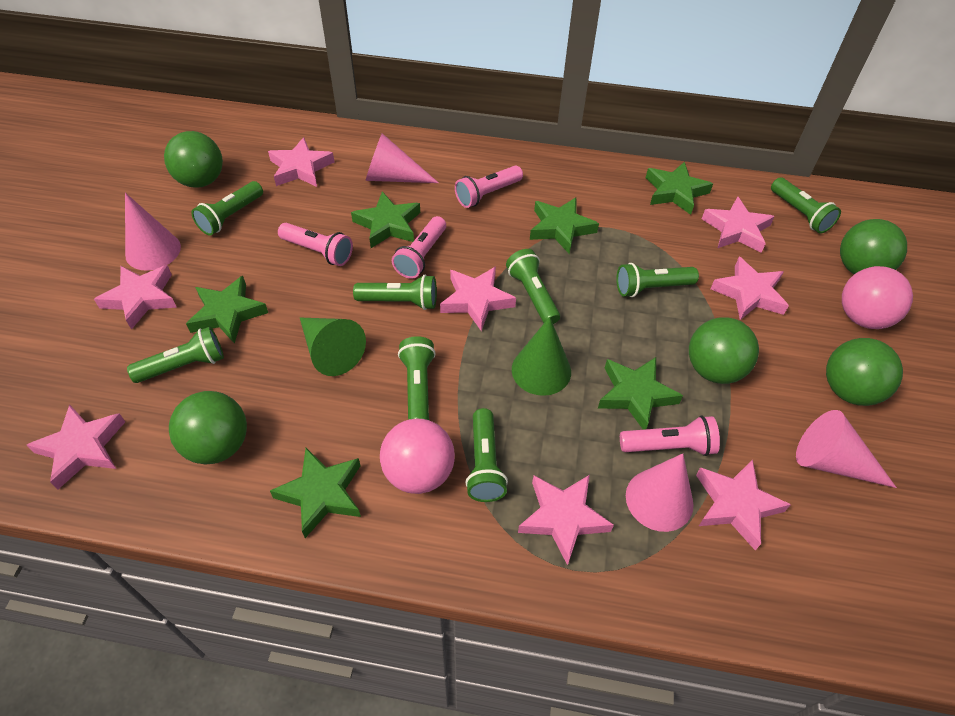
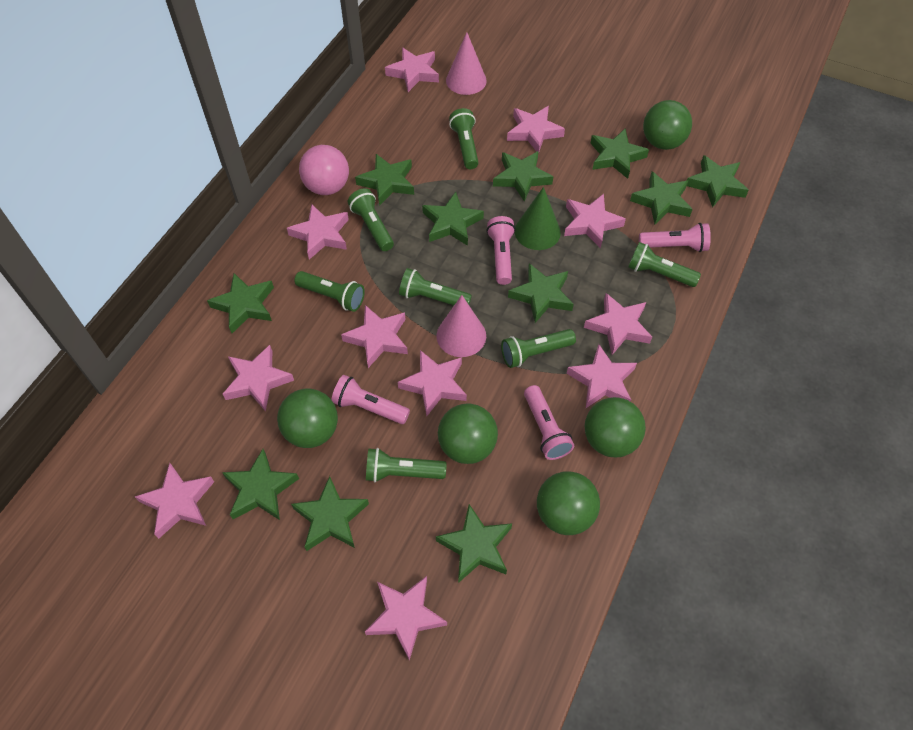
green cone: [300,318,366,376] [512,317,571,396] = 2 -> [515,187,561,250] = 1
green flashlight: [127,327,224,383] [191,181,263,236] [353,275,437,310] [398,336,436,420] [465,408,508,502] [506,249,560,324] [616,263,699,297] [771,178,841,234] = 8 -> [294,271,365,312] [348,188,394,251] [366,448,447,482] [399,268,472,305] [449,108,479,169] [501,329,576,368] [628,242,701,287] = 7
green star: [186,276,268,344] [270,448,361,538] [351,191,420,248] [530,197,599,254] [598,357,683,430] [646,162,713,215] = 6 -> [207,273,274,333] [222,449,299,520] [291,476,369,551] [355,154,414,206] [422,192,484,246] [436,504,512,583] [493,151,553,202] [508,263,574,323] [590,128,649,179] [630,171,693,224] [687,155,749,208] = 11
pink ball: [380,419,455,494] [842,266,913,329] = 2 -> [299,145,349,195] = 1
pink cone: [125,193,181,271] [366,133,439,183] [626,454,694,532] [796,410,897,488] = 4 -> [436,295,486,357] [446,32,487,95] = 2
pink star: [27,405,125,489] [94,265,177,330] [268,137,334,187] [440,266,516,331] [518,475,614,565] [696,459,791,550] [702,196,775,253] [711,257,789,320] = 8 -> [135,463,214,539] [223,345,294,412] [287,204,349,260] [341,305,408,368] [365,576,447,661] [385,48,439,92] [398,350,467,416] [507,106,565,154] [564,194,626,249] [566,344,637,408] [584,293,652,355] = 11

